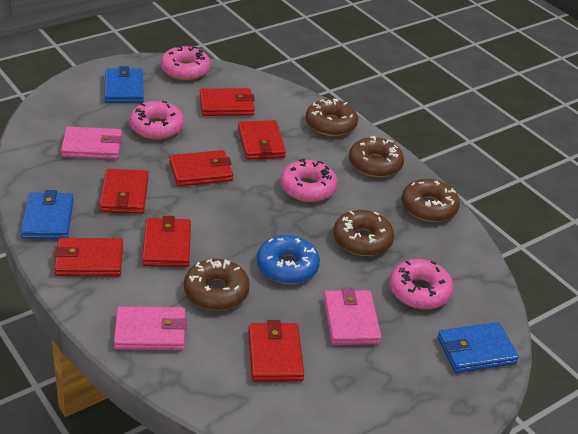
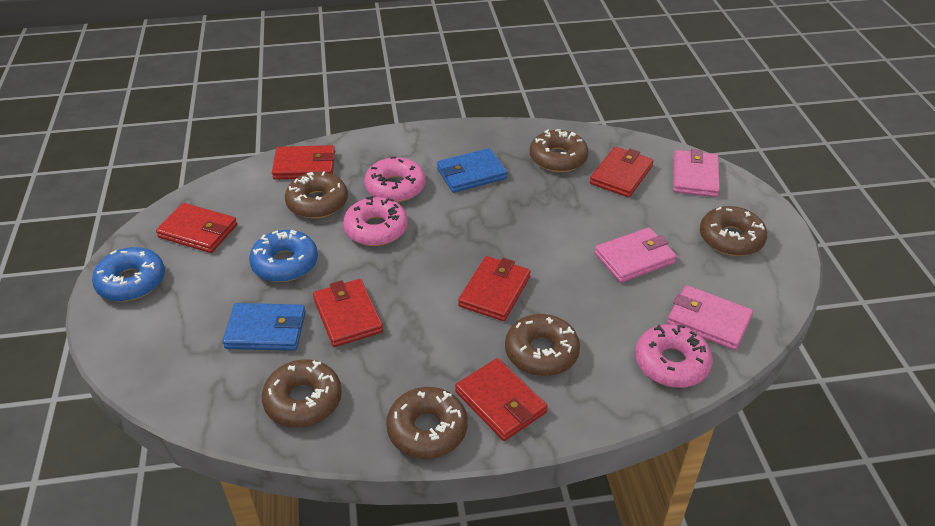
blue donut: [257,235,320,284] = 1 -> [92,247,165,301] [249,230,318,282] = 2
blue wallet: [20,190,74,239] [105,66,144,103] [437,322,519,373] = 3 -> [223,303,306,351] [437,148,507,193] = 2
brown donut: [184,259,250,310] [306,98,358,136] [333,210,394,256] [349,136,404,177] [402,179,460,222] = 5 -> [262,359,342,427] [285,171,348,218] [386,387,468,459] [505,314,580,376] [530,129,589,172] [700,206,767,256] = 6
pink donut: [129,101,184,139] [160,45,211,80] [280,158,338,202] [389,259,454,309] = 4 -> [343,196,408,246] [364,157,426,202] [635,324,713,388] = 3
red wallet: [54,238,123,276] [99,169,149,214] [142,216,191,267] [170,150,233,187] [200,88,255,116] [238,120,286,160] [248,320,304,382] = 7 -> [156,203,237,253] [272,145,335,180] [313,279,383,347] [455,358,548,441] [458,256,531,321] [590,147,654,197] = 6

